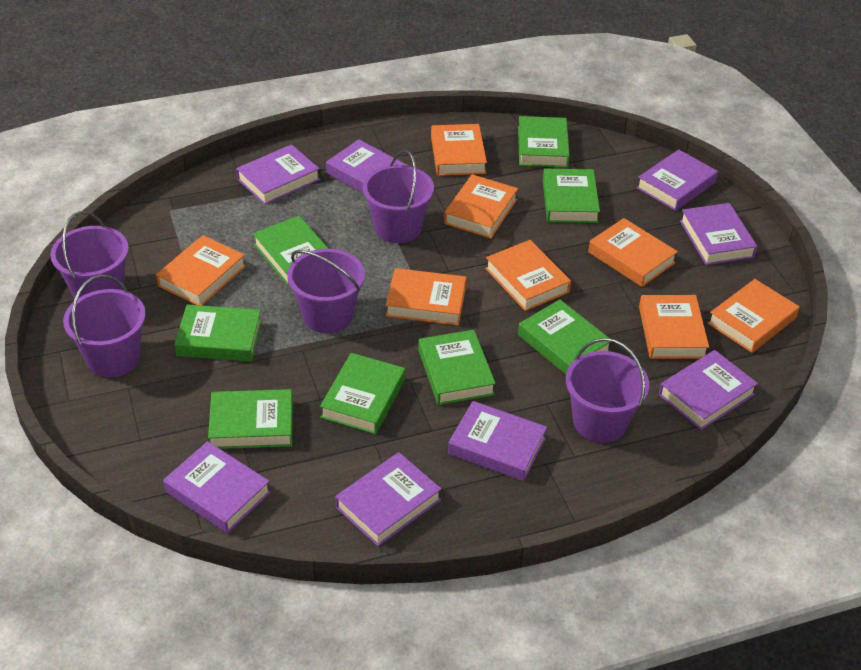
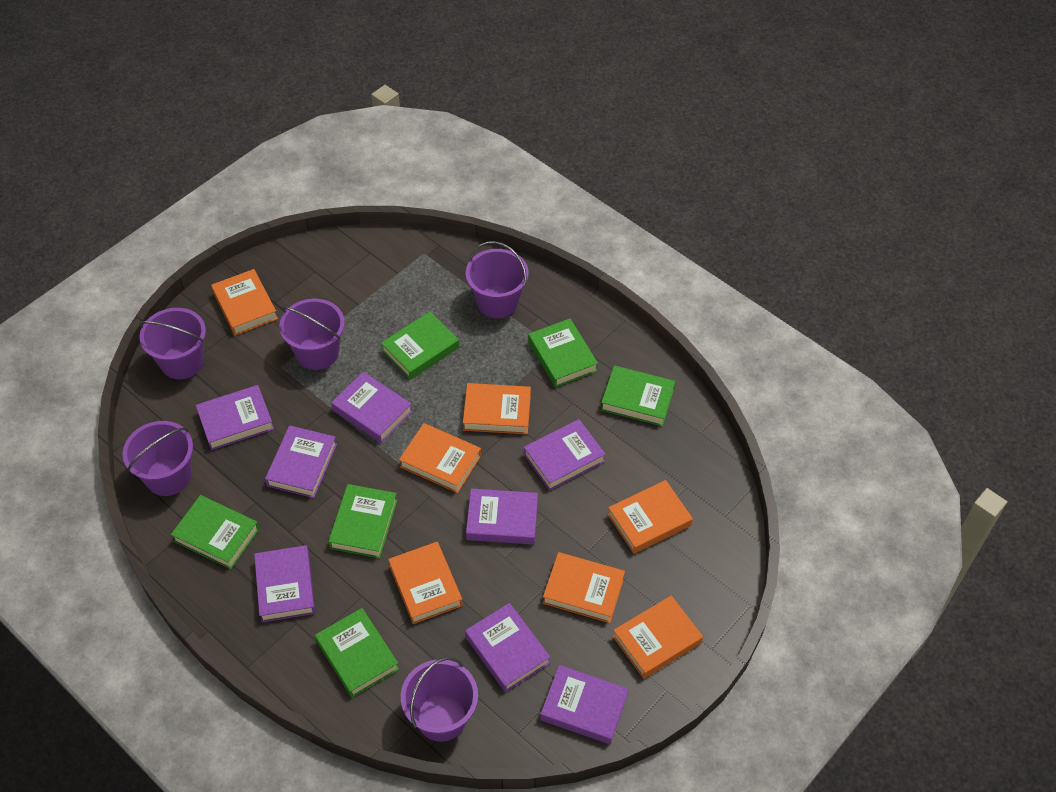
green book: [174,304,262,362] [208,389,293,449] [253,216,329,285] [320,353,405,434] [418,330,496,405] [518,116,570,167] [518,299,610,374] [543,169,600,223] = 8 -> [171,495,259,569] [315,608,399,698] [328,484,397,558] [381,311,459,380] [528,319,598,387] [601,365,675,426] = 6
orange book: [156,235,246,305] [386,268,466,325] [431,124,487,176] [444,174,518,239] [485,240,571,311] [588,218,678,287] [639,295,709,359] [708,279,800,353] = 8 -> [211,269,278,335] [388,542,463,624] [399,423,481,493] [463,383,531,434] [543,552,625,623] [607,480,693,554] [612,595,703,679] = 7

